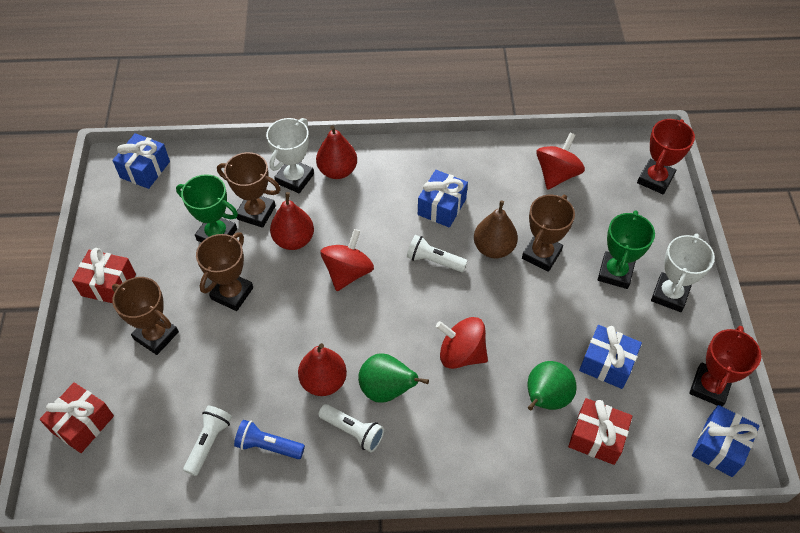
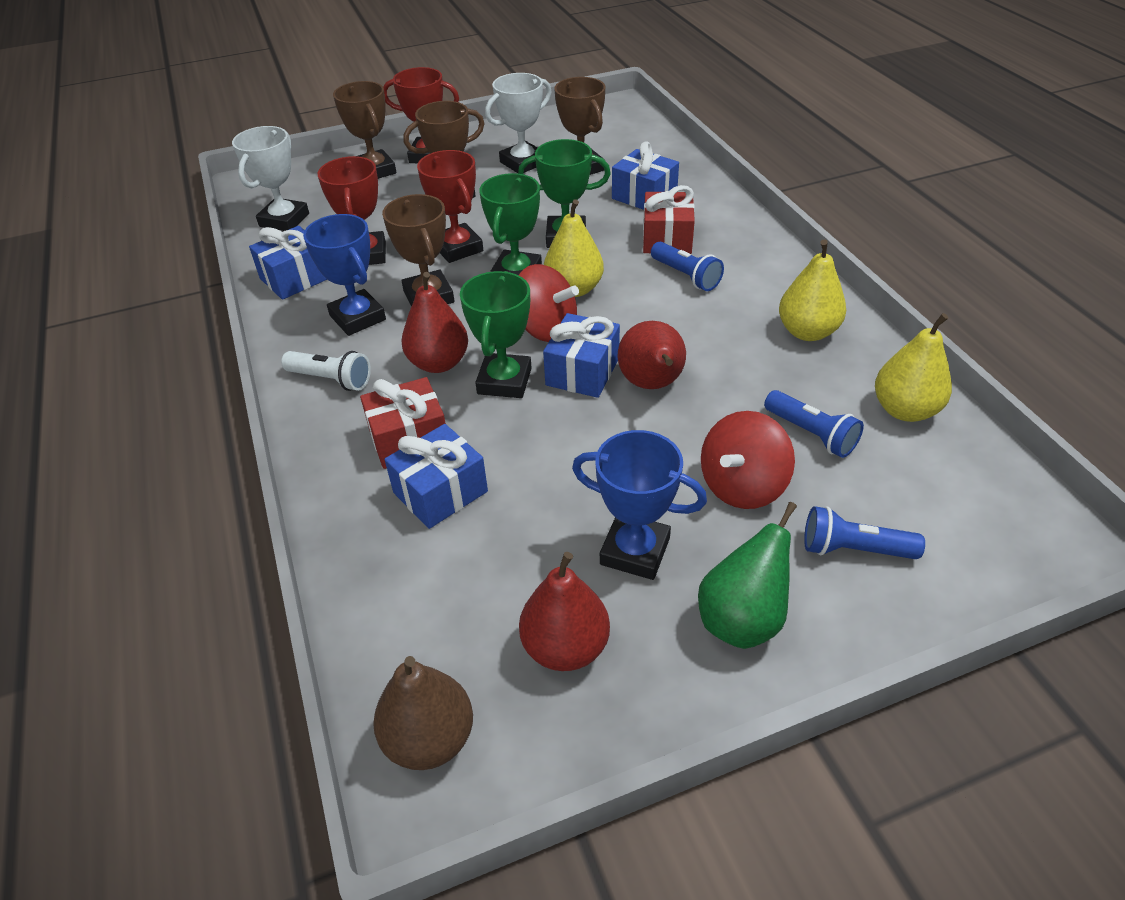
blue flashlight: [234,420,305,459] = 1 -> [651,242,724,291] [764,390,864,458] [804,506,925,559] = 3
blue trophy: none = 0 -> [303,214,386,336] [572,430,707,580] = 2
green pear: [358,353,429,403] [527,361,577,410] = 2 -> [698,502,797,649] = 1
green trophy: [176,174,238,242] [598,210,655,289] = 2 -> [460,271,532,398] [479,173,542,275] [518,139,611,248] = 3
red gift: [40,382,114,453] [72,248,136,303] [568,398,633,465] = 3 -> [360,377,446,469] [643,185,695,254] = 2
red spinning top: [321,229,374,291] [436,317,488,369] [536,133,585,189] = 3 -> [519,264,579,342] [701,411,795,509] = 2
red trophy: [637,119,695,194] [689,326,761,407] = 2 -> [317,156,386,265] [383,67,459,164] [417,150,483,263] = 3
white flashlight: [183,406,232,476] [318,404,384,452] [407,235,467,272] = 3 -> [281,351,371,391] = 1
yellow pear: none = 0 -> [544,199,604,297] [779,239,846,341] [875,313,952,422] = 3

